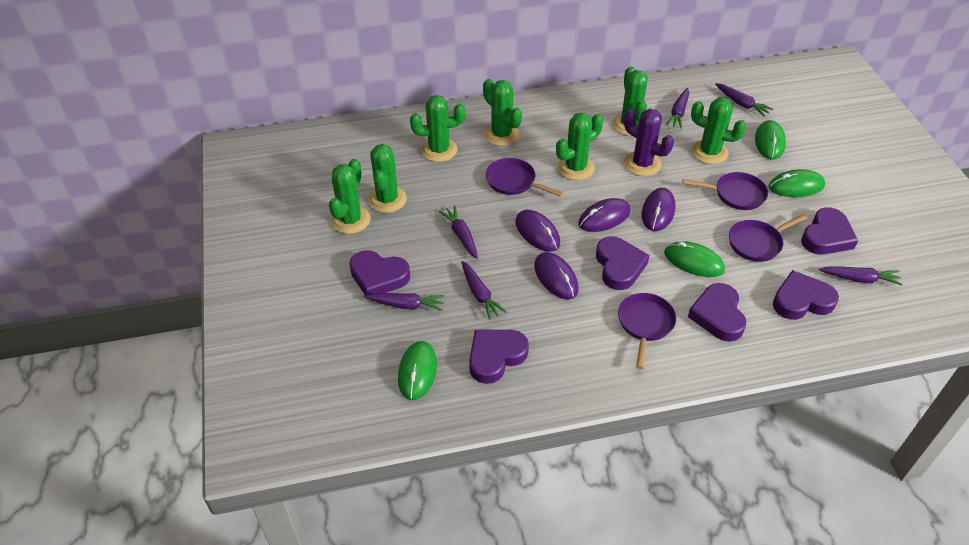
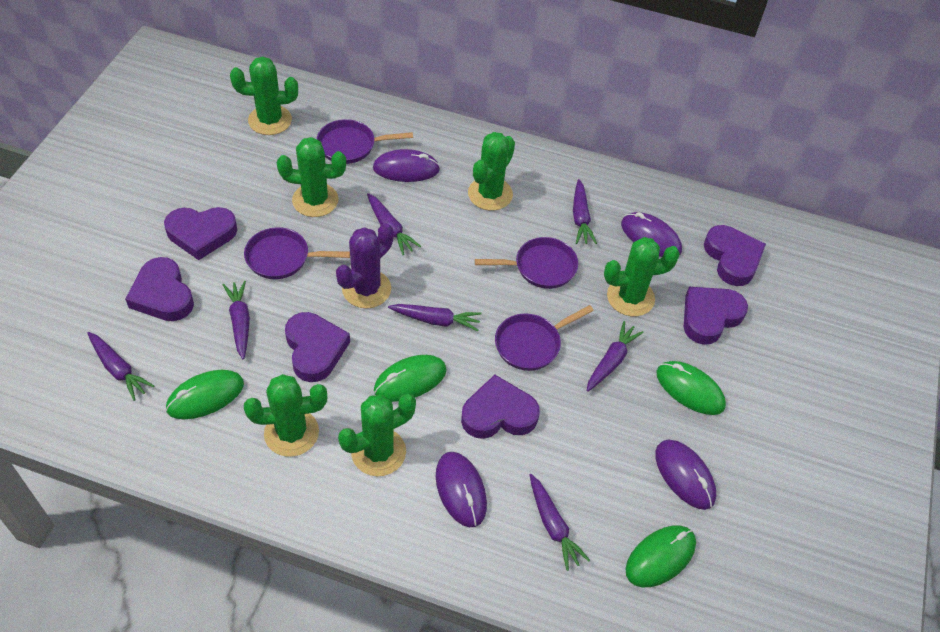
green cactus: [329,159,371,234] [368,144,407,213] [410,95,465,162] [483,79,522,146] [556,113,603,180] [612,66,648,136] [691,98,746,164] = 7 -> [230,56,298,135] [244,374,327,457] [277,137,346,217] [338,394,416,476] [468,132,515,211] [604,237,680,316] = 6
purple carrot: [363,293,445,311] [439,206,478,259] [461,261,507,320] [666,88,689,129] [715,83,774,117] [819,266,903,286] = 6 -> [87,332,154,401] [223,281,250,359] [367,193,421,255] [388,304,481,331] [530,474,590,571] [573,179,597,244] [587,321,644,392] = 7

